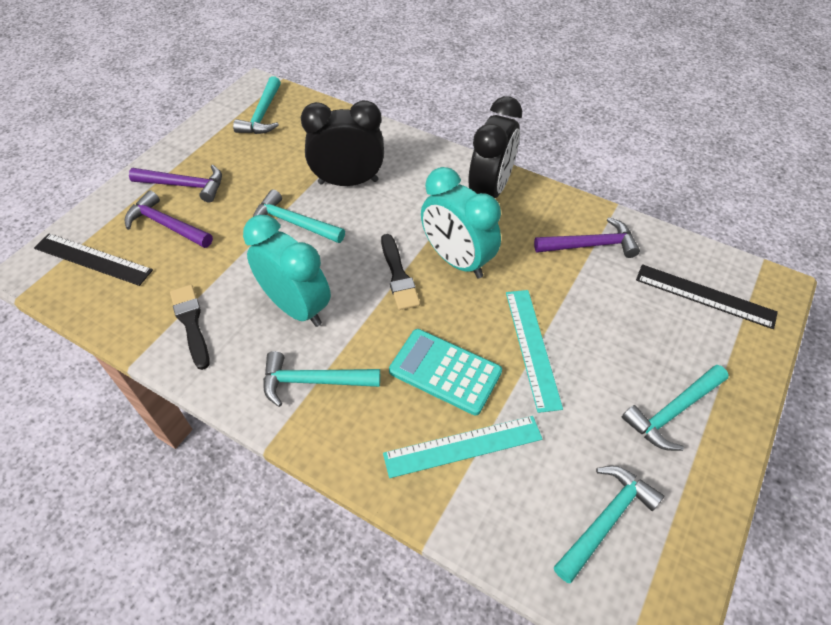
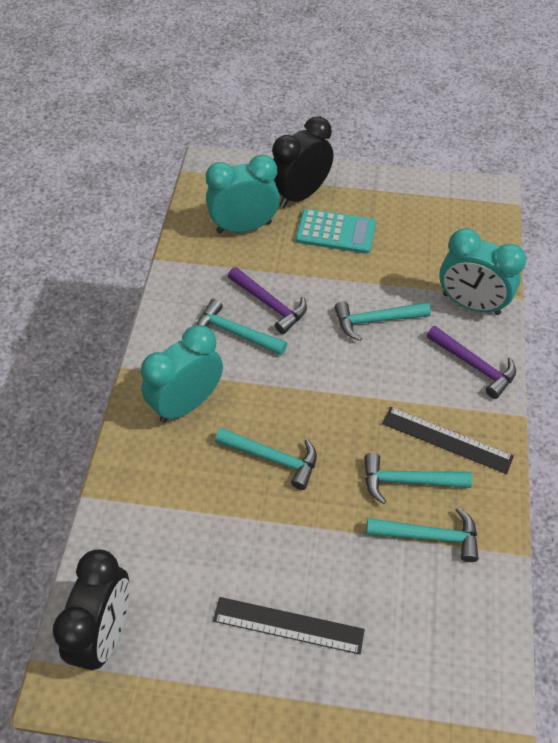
black brush: [170,285,210,370] [381,234,420,310] = 2 -> none = 0
purple hammer: [125,190,213,248] [129,165,222,202] [534,217,640,258] = 3 -> [228,267,307,334] [426,326,516,399] = 2
turquoise clock: [243,215,331,327] [421,167,501,278] = 2 -> [141,325,223,423] [206,155,280,234] [439,228,526,315] = 3
turquoise ruler: [383,416,542,478] [506,290,563,413] = 2 -> none = 0

